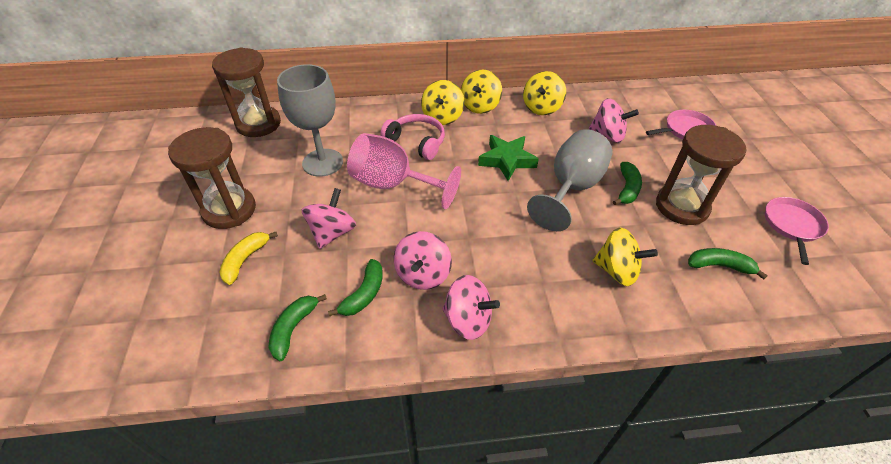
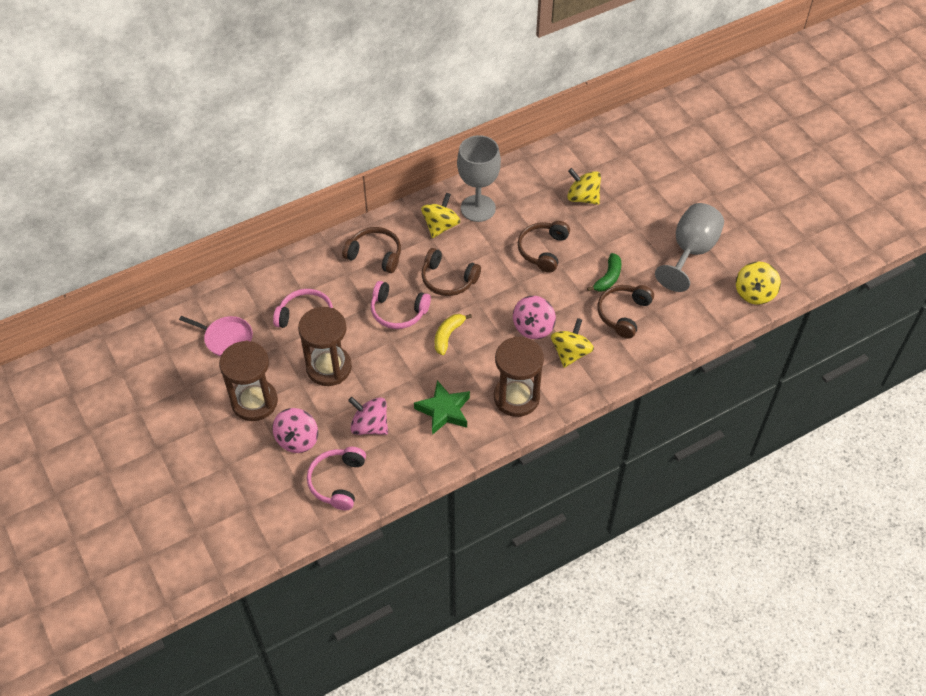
brown headphones: none = 0 -> [342,227,401,273] [422,248,481,296] [518,221,570,273] [598,285,654,339] = 4
green banana: [269,294,327,361] [328,259,383,316] [613,162,642,205] [688,248,768,280] = 4 -> [587,253,621,292] = 1
pink goblet: [347,133,461,209] = 1 -> none = 0
pink headphones: [380,114,445,160] = 1 -> [273,289,333,328] [307,447,366,510] [371,281,431,329] = 3
pink pan: [646,110,716,139] [765,197,829,265] = 2 -> [179,316,253,356] = 1
pink spinning top: [302,188,356,249] [394,231,452,290] [442,275,500,340] [589,98,639,143] = 4 -> [272,408,318,453] [348,397,388,435] [513,296,556,339] = 3

